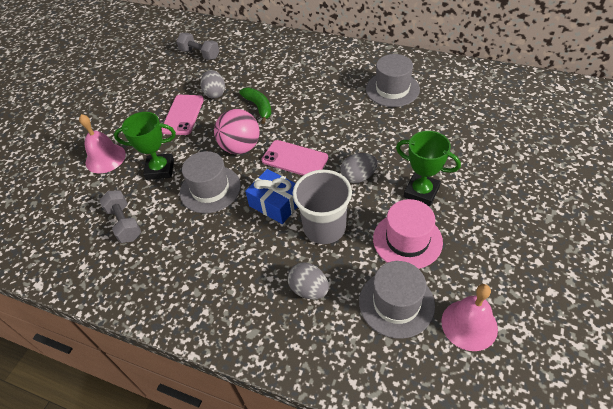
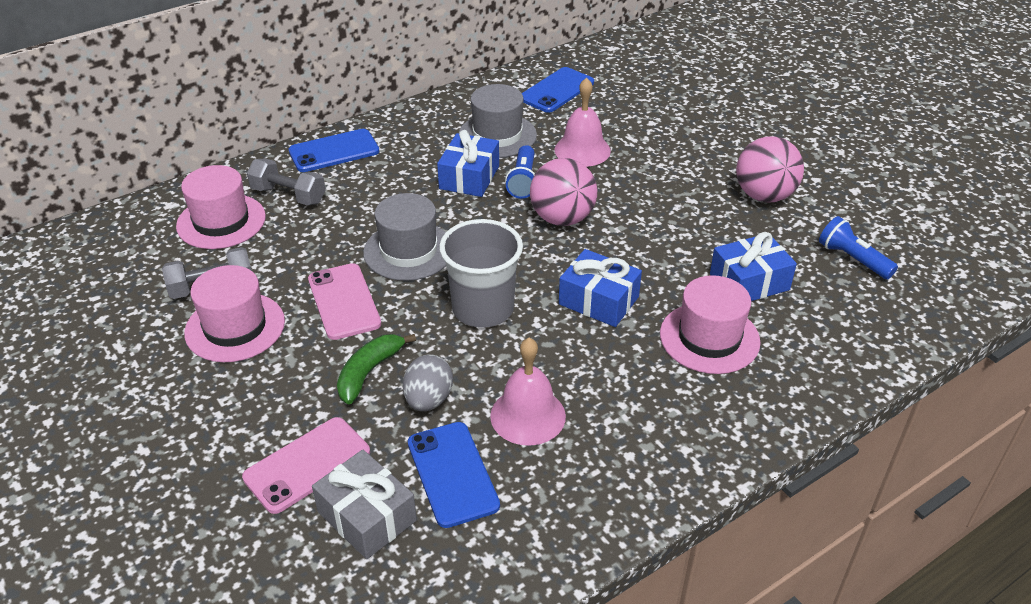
blue flashlight: none = 0 -> [505,145,535,199] [819,216,898,279] = 2
blue gift: [245,169,298,224] = 1 -> [437,130,499,197] [559,249,642,327] [710,232,797,301] = 3
blue phone: none = 0 -> [289,129,379,172] [408,422,500,528] [522,67,594,113] = 3
green trophy: [114,112,176,180] [396,131,461,206] = 2 -> none = 0
grey egg: [200,70,225,99] [288,262,329,299] [340,153,378,183] = 3 -> [403,354,453,411] = 1
grey gift: none = 0 -> [312,450,417,559] = 1
grey hat: [180,151,241,213] [359,261,435,339] [366,54,420,107] = 3 -> [363,193,446,281] [459,84,537,158] = 2
pink ball: [214,109,260,154] = 1 -> [530,158,597,226] [736,136,804,203] = 2
pink hat: [373,199,443,269] = 1 -> [176,165,266,249] [184,265,285,362] [660,275,761,374] = 3

